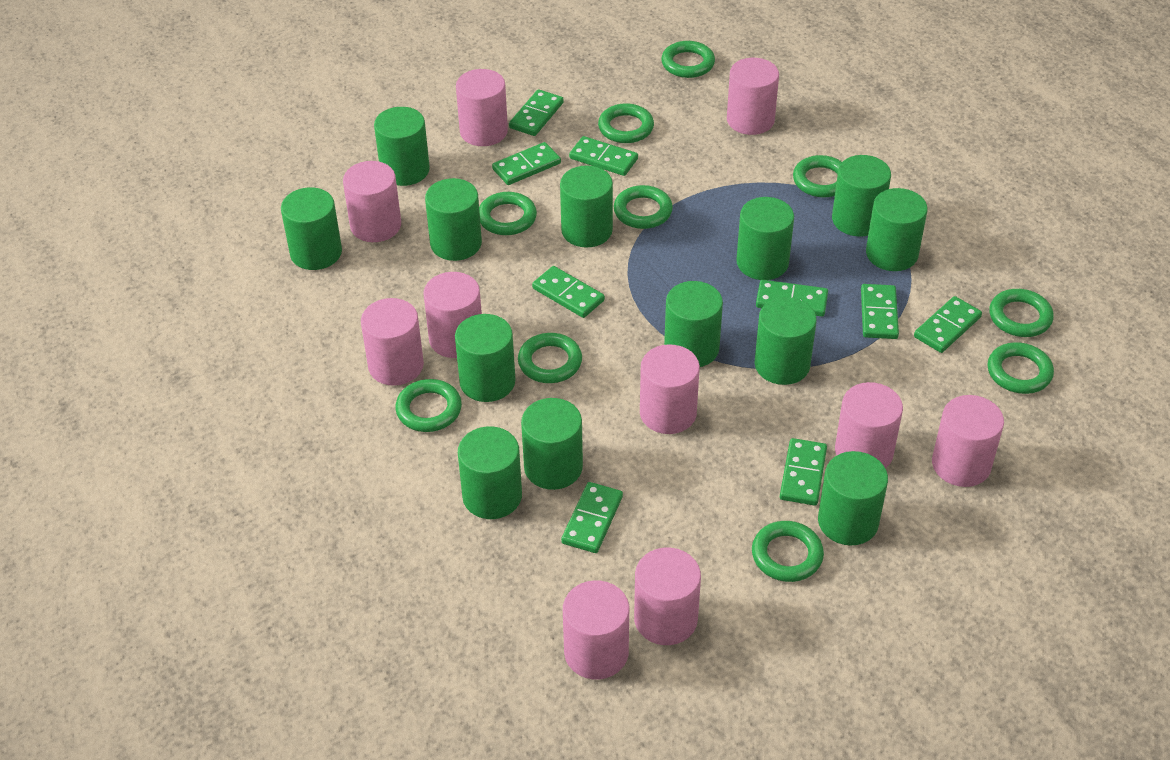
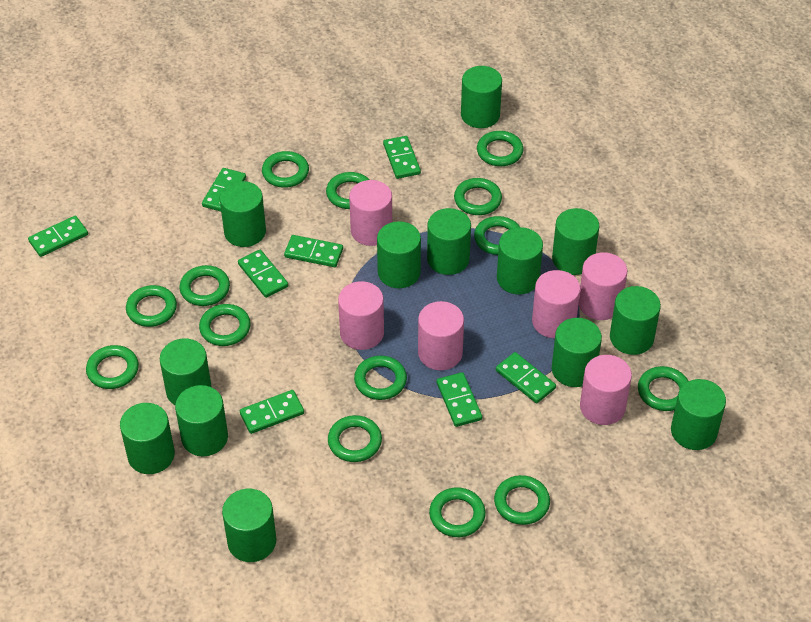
green domino: [492,142,561,185] [509,89,564,136] [532,266,605,318] [561,482,623,553] [569,136,638,176] [756,280,828,316] [780,438,827,506] [861,284,899,339] [914,296,982,353] = 9 -> [28,216,88,257] [202,168,246,212] [238,250,288,298] [240,390,304,434] [284,235,343,267] [383,136,421,179] [437,372,482,427] [496,352,556,403] = 8
green ring: [395,379,462,432] [479,192,537,235] [518,333,582,383] [598,103,654,143] [614,185,673,229] [661,41,715,78] [752,521,824,582] [793,155,842,197] [987,342,1054,394] [989,289,1054,337] = 10 -> [86,345,139,389] [126,285,177,327] [180,265,230,306] [199,304,251,346] [262,151,309,188] [326,172,369,209] [328,415,382,462] [354,356,407,400] [429,487,486,537] [454,178,502,215] [474,216,520,255] [477,131,523,166] [494,475,550,525] [638,366,688,411] = 14
pink cylinder: [343,161,401,242] [361,298,424,386] [423,272,482,358] [456,69,508,146] [563,580,629,680] [634,548,701,645] [640,344,700,434] [727,58,779,135] [835,382,903,468] [932,395,1004,487] = 10 -> [338,281,384,350] [349,180,392,246] [418,301,464,370] [532,270,581,338] [579,252,627,320] [580,355,632,425] = 6

